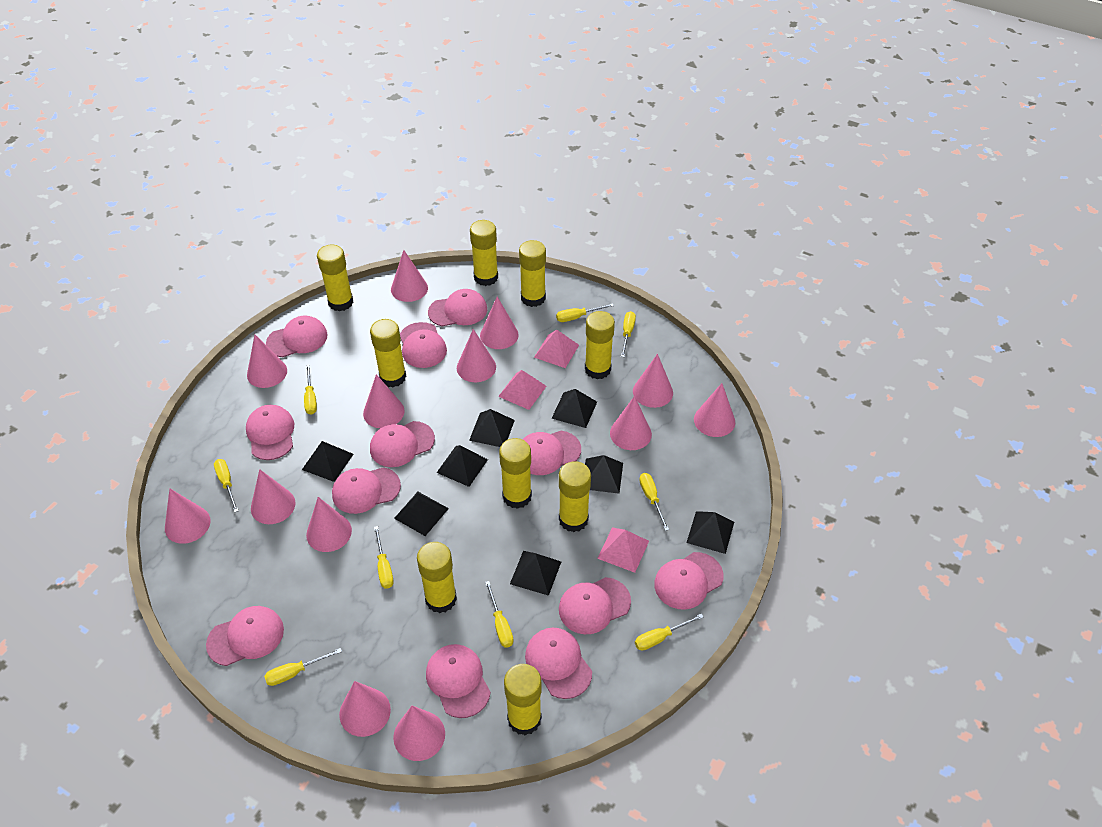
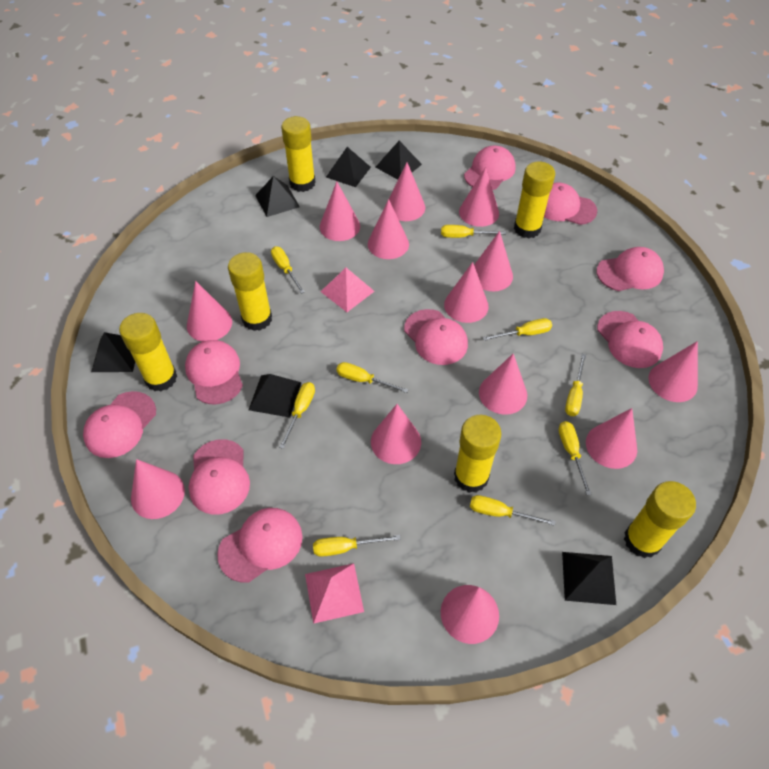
black pyramid: [302,441,354,482] [394,492,449,536] [436,445,488,487] [469,409,515,447] [510,551,561,596] [551,389,597,428] [585,455,623,494] [687,511,734,554] = 8 -> [91,332,135,372] [249,374,302,418] [255,176,300,217] [326,147,371,187] [376,141,422,180] [562,552,616,605] = 6
pink cap: [206,606,284,666] [246,405,294,460] [266,316,328,357] [332,467,401,514] [370,421,435,467] [400,322,447,368] [426,644,491,718] [428,289,487,327] [523,431,581,475] [525,628,592,699] [559,577,631,634] [654,552,724,610] = 12 -> [83,391,156,458] [185,340,243,405] [189,439,250,515] [217,508,303,583] [404,309,468,365] [464,146,516,190] [544,183,597,225] [597,247,664,291] [597,311,663,368] = 9
pink pyramid: [498,370,546,410] [534,330,579,368] [597,527,649,573] = 3 -> [305,563,364,624] [321,268,375,312] = 2
yellow glue stick: [317,245,354,311] [370,319,406,387] [417,542,457,613] [470,220,498,286] [499,438,532,509] [504,664,542,735] [519,240,546,307] [559,461,591,532] [585,311,615,379] = 9 -> [119,313,177,391] [228,252,272,331] [281,116,315,192] [454,415,501,493] [514,162,555,239] [624,481,696,558] = 6

